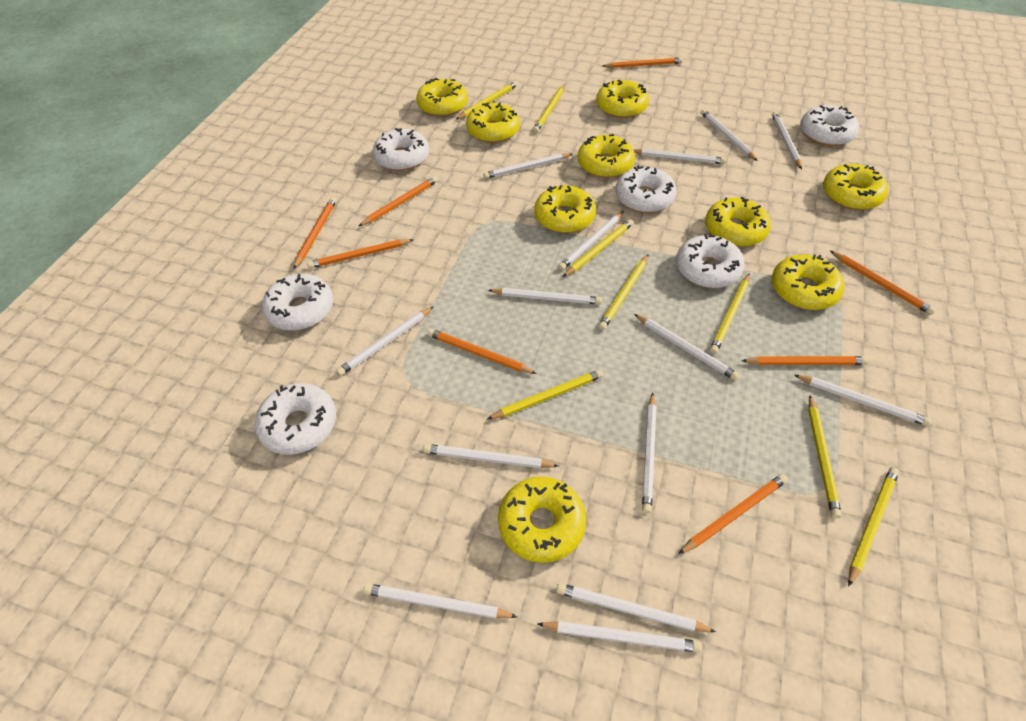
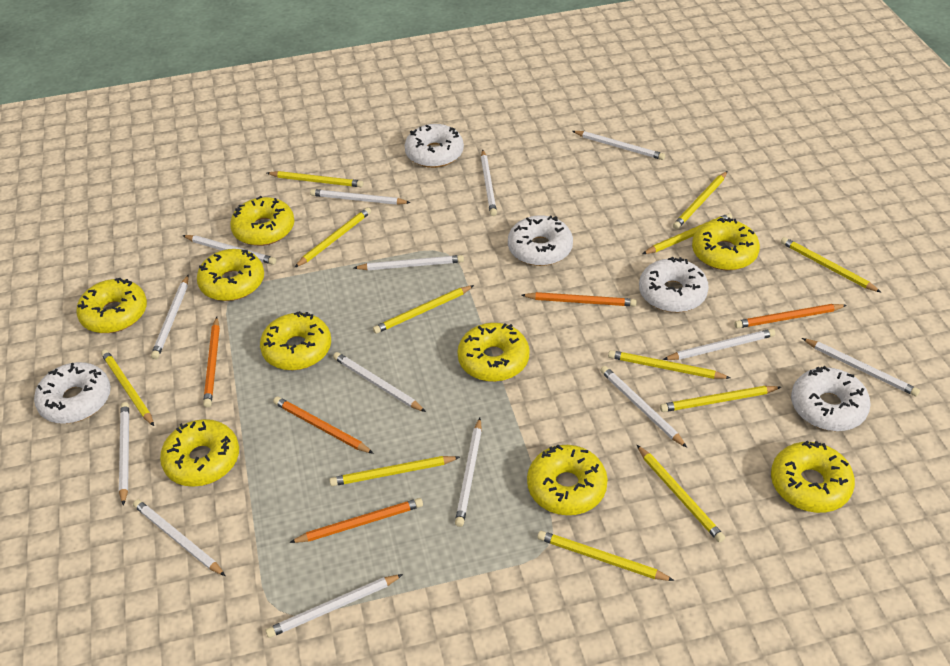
orange pencil: [293,197,337,269] [307,239,414,269] [359,176,438,226] [427,329,537,374] [603,57,683,68] [678,474,788,554] [741,356,869,365] [830,251,936,315] = 8 -> [203,317,220,408] [273,397,374,454] [289,498,423,543] [521,292,637,306] [734,304,847,328] = 5
white donut: [255,383,336,455] [262,274,333,331] [373,128,429,171] [616,165,677,213] [676,233,745,288] [800,105,859,146] = 6 -> [34,362,111,424] [405,124,464,168] [508,215,573,266] [639,257,709,312] [791,366,871,431] = 5
yellow pencil: [455,81,518,120] [487,369,604,419] [533,84,565,133] [563,219,634,277] [598,255,648,330] [710,273,750,354] [808,395,842,518] [848,467,899,587] = 8 -> [101,350,154,426] [267,171,363,187] [294,207,371,268] [329,456,460,486] [373,285,474,334] [537,531,674,581] [608,350,730,379] [637,445,725,543] [643,213,732,254] [660,386,781,412] [673,171,728,229] [781,237,882,293] = 12

